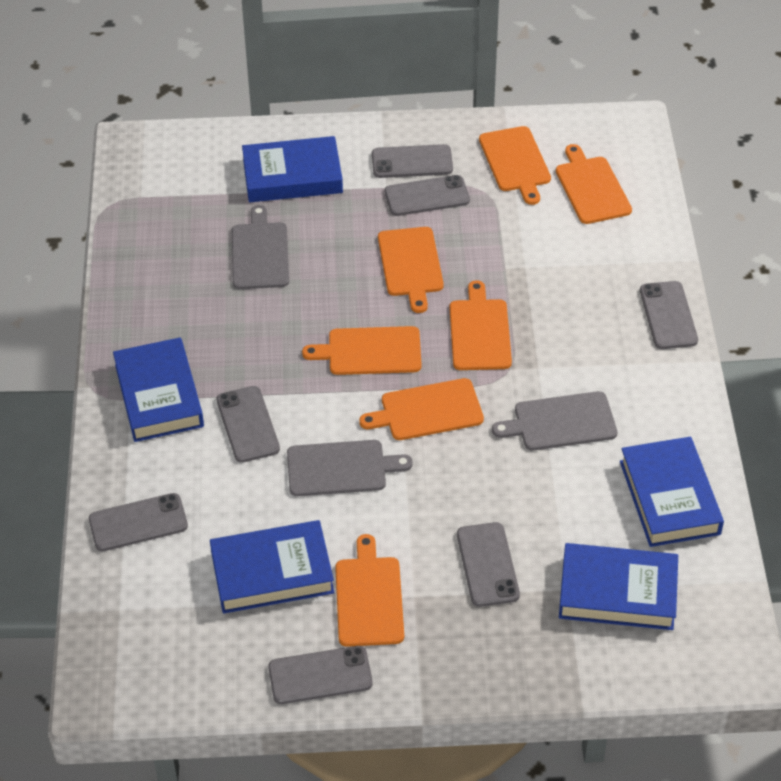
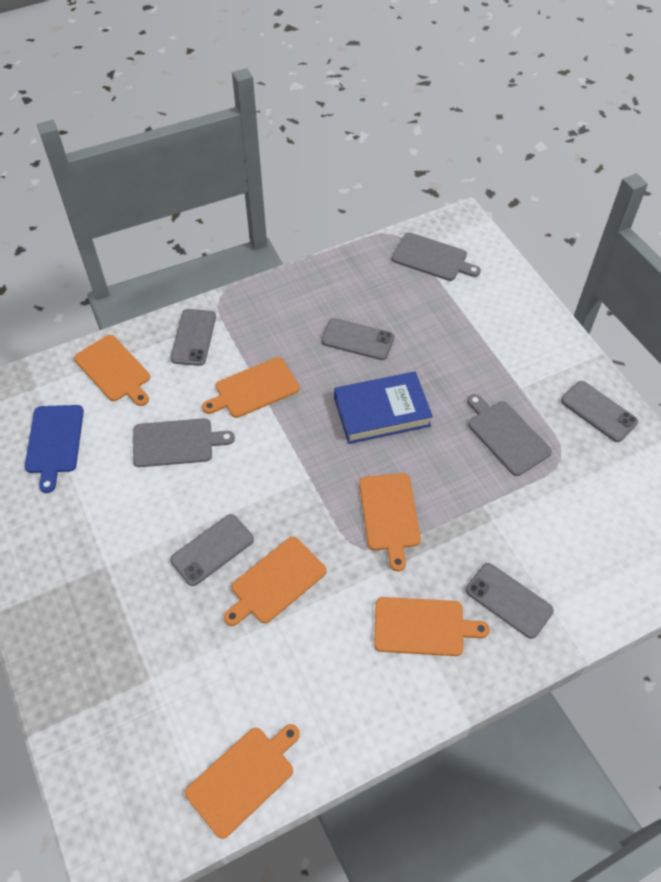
blue book: [113,337,204,442] [210,520,334,614] [242,136,343,202] [559,543,678,630] [620,437,724,547] = 5 -> [334,372,433,444] = 1
blue cutting board: none = 0 -> [25,405,84,493] = 1
grey phone: [89,493,188,551] [217,386,280,463] [268,646,373,704] [372,144,453,178] [385,175,470,216] [457,522,520,607] [640,281,698,349] = 7 -> [170,309,216,366] [170,514,254,586] [321,318,394,360] [466,563,554,639] [561,381,638,442] = 5
orange cutting board: [302,326,422,375] [335,534,404,647] [359,378,484,440] [378,227,444,313] [449,280,512,370] [479,126,551,205] [556,144,632,224] = 7 -> [74,335,150,406] [185,724,300,839] [202,357,300,418] [224,537,326,626] [359,473,421,571] [374,597,490,656] = 6

